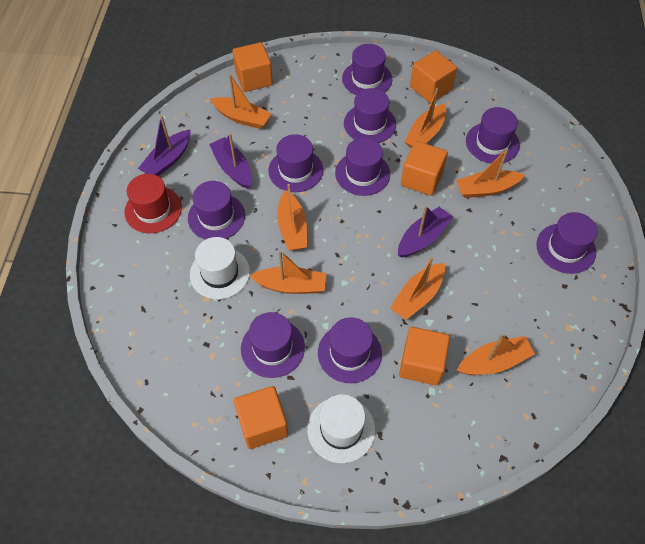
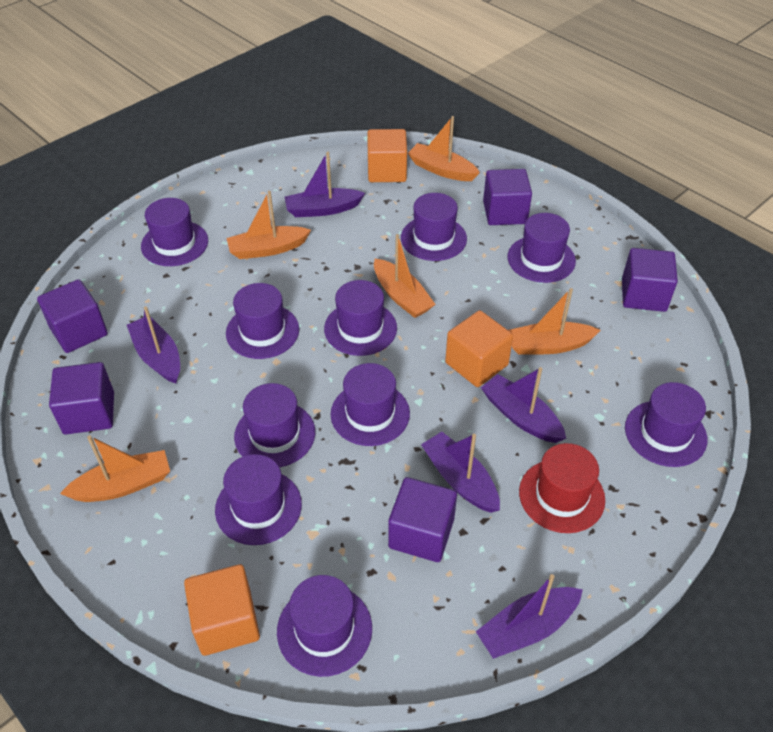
orange boat: [210,74,271,129] [250,250,326,294] [277,184,307,250] [390,257,445,320] [404,88,446,148] [456,148,525,198] [457,334,535,375] = 7 -> [60,435,170,502] [227,191,311,259] [374,234,436,318] [408,116,480,181] [508,288,601,355] = 5
orange cube: [233,42,273,92] [234,386,288,449] [399,327,450,386] [401,141,448,196] [410,50,457,103] = 5 -> [184,564,260,656] [367,129,407,182] [445,310,513,387] = 3
purple boat: [138,115,190,176] [209,133,252,189] [398,206,454,258] = 3 -> [127,306,180,384] [285,152,365,217] [421,432,500,513] [476,574,583,659] [481,367,566,443] = 5
purple cube: none = 0 -> [37,279,108,353] [49,362,114,434] [388,477,457,562] [483,169,532,225] [622,248,678,312] = 5
purple hat: [188,181,245,240] [241,312,305,378] [268,134,323,192] [318,317,382,383] [335,138,390,196] [342,44,392,95] [344,88,396,143] [466,107,520,163] [536,212,598,274] = 9 -> [141,198,208,266] [215,454,302,545] [226,283,299,359] [234,383,315,467] [277,575,372,677] [324,280,397,356] [330,363,410,446] [401,193,467,261] [508,213,576,283] [625,382,707,467] = 10
white hat: [190,237,250,299] [307,394,375,463] = 2 -> none = 0

